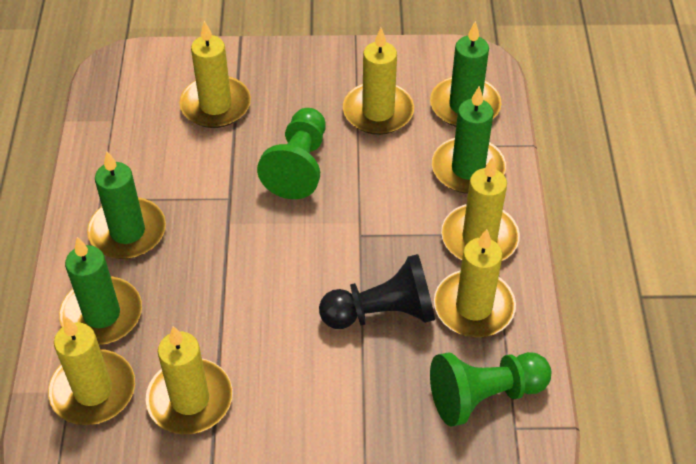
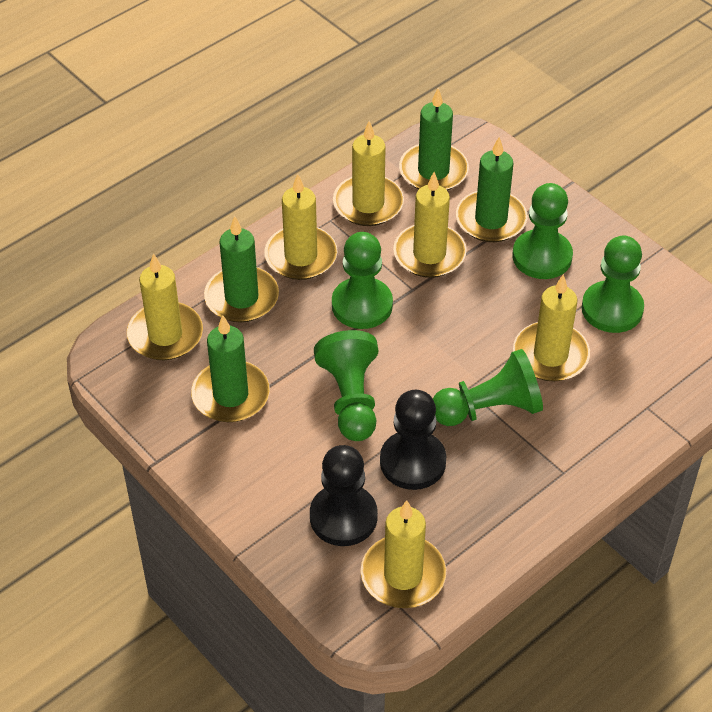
black pawn: [319,254,435,329] = 1 -> [310,445,378,546] [380,390,446,490] = 2
green pawn: [257,108,326,199] [430,352,551,427] = 2 -> [314,330,378,441] [332,232,393,329] [433,349,543,426] [513,183,573,279] [582,236,644,333] = 5

